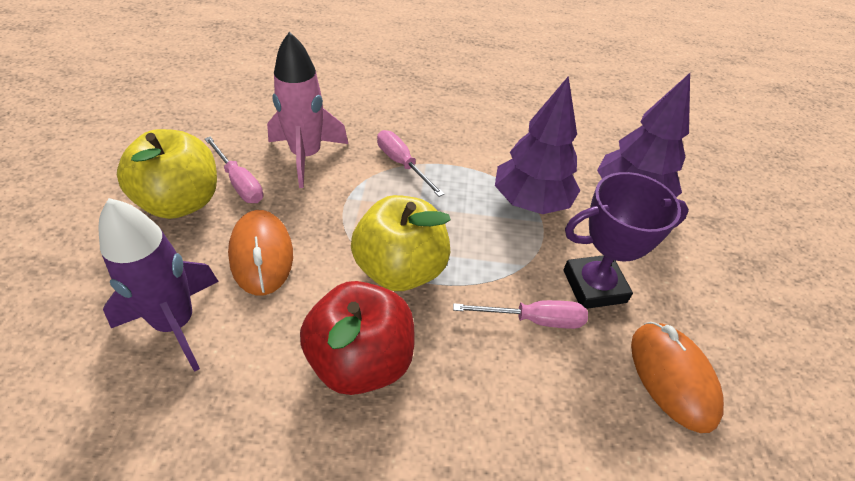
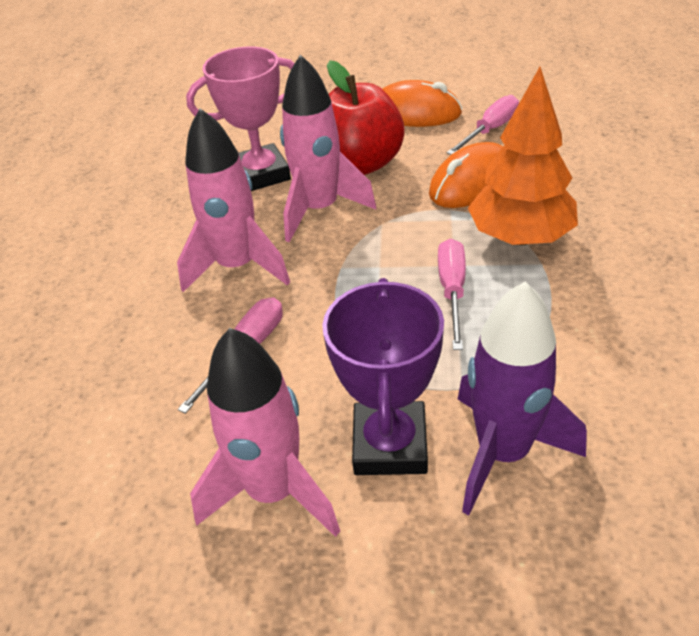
orange tree: none = 0 -> [468,67,578,245] = 1
pink rocket: [267,31,348,188] = 1 -> [177,108,290,292] [190,328,340,537] [280,54,376,243] = 3
pink trophy: none = 0 -> [186,47,295,191] = 1
purple tree: [495,76,580,214] [597,73,690,197] = 2 -> none = 0
yellow apple: [117,129,217,219] [351,195,451,291] = 2 -> none = 0

